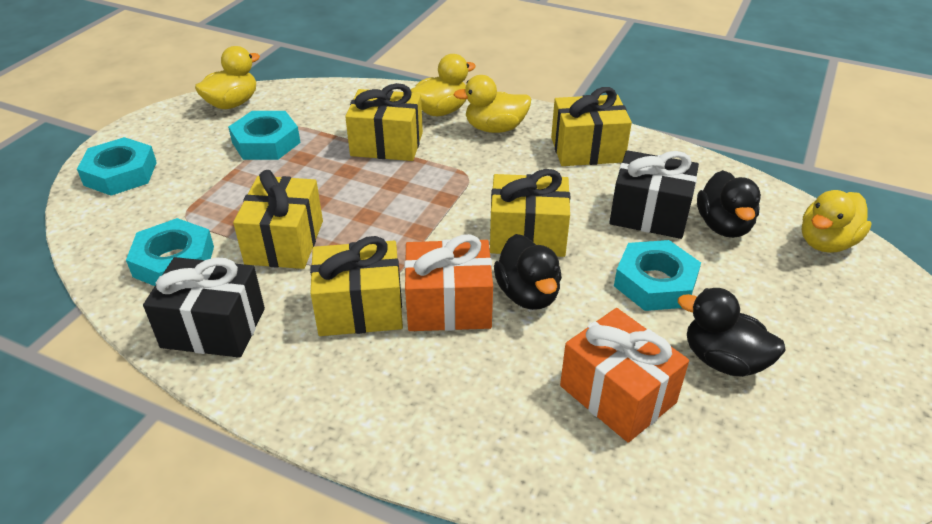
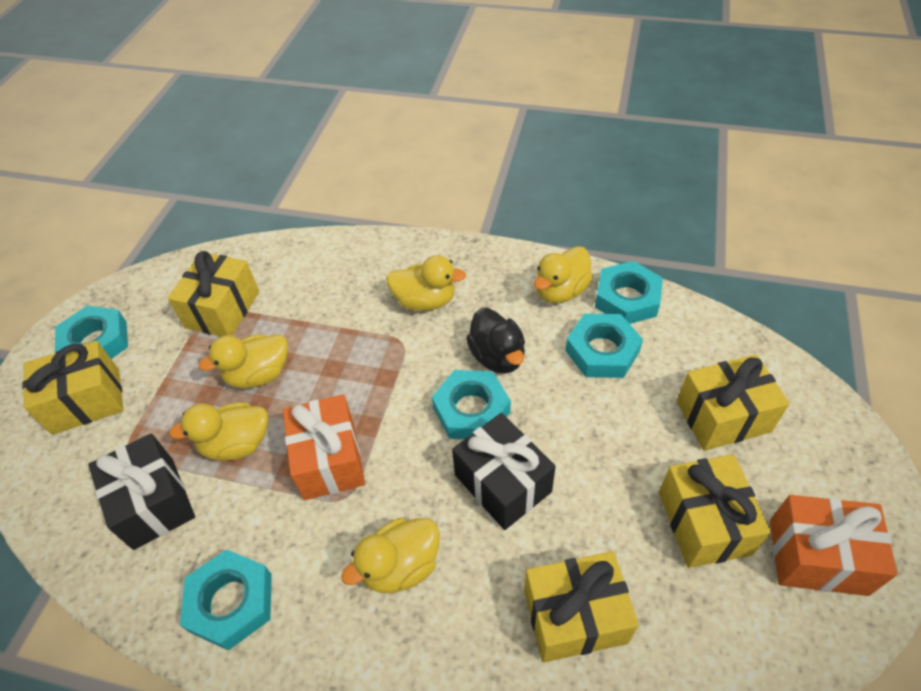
black duck: [494,234,562,310] [678,288,786,377] [697,170,761,238] = 3 -> [466,308,525,374] = 1
turquoise nut: [77,137,157,196] [126,218,214,286] [228,111,300,160] [614,240,701,311] = 4 -> [55,306,128,359] [180,549,272,651] [432,370,511,439] [565,314,643,378] [595,261,663,324] = 5
yellow duck: [195,46,260,109] [411,54,476,116] [453,75,531,133] [802,190,872,253] = 4 -> [169,402,268,461] [199,334,288,389] [341,518,440,593] [386,255,466,311] [534,246,593,303] = 5

